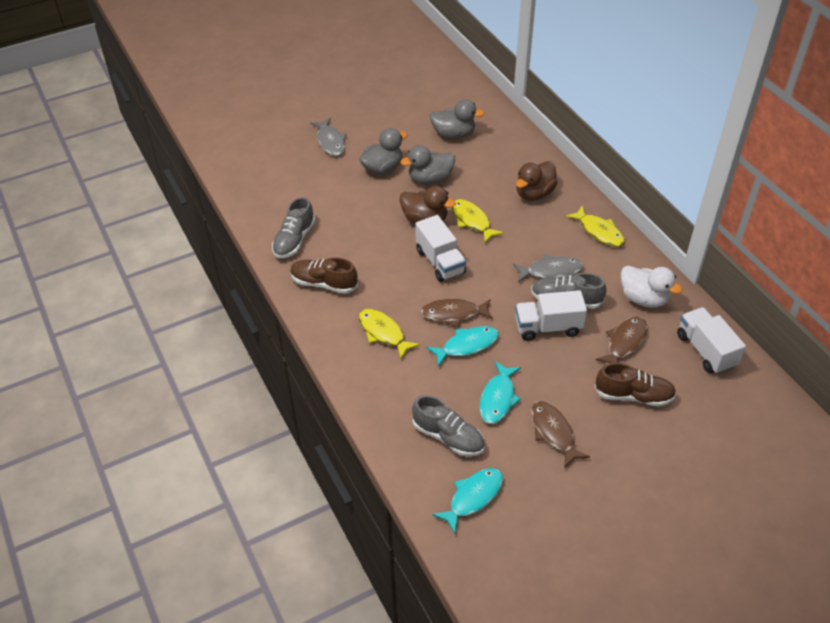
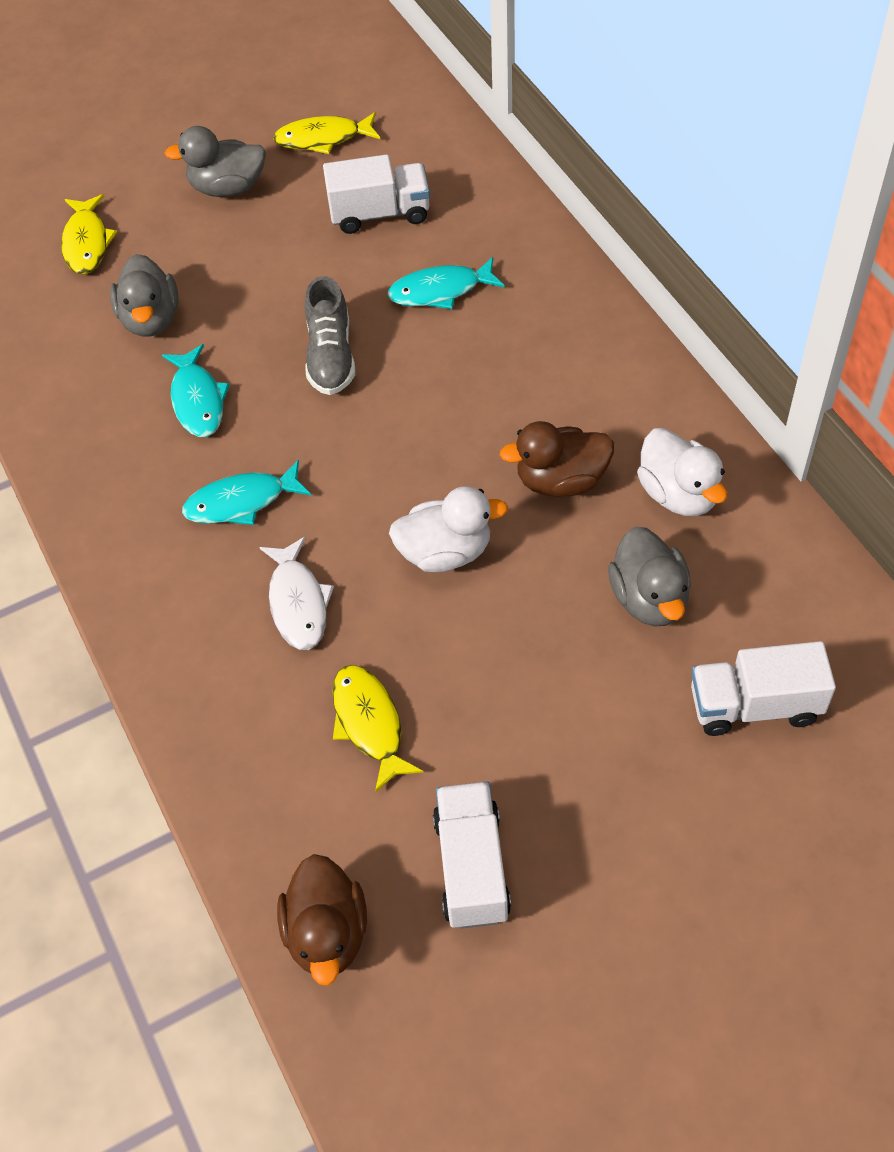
brown fish: [420,299,493,327] [531,401,590,469] [596,317,648,363] = 3 -> none = 0
brown shoe: [290,257,358,294] [594,363,676,407] = 2 -> none = 0
grey fish: [310,118,346,156] [513,254,583,282] = 2 -> none = 0
grey shoe: [272,197,315,258] [412,395,485,457] [531,273,607,309] = 3 -> [305,276,355,395] = 1
white duck: [621,265,682,307] = 1 -> [389,486,508,573] [637,428,727,516] = 2
white fish: none = 0 -> [259,536,334,650] = 1

